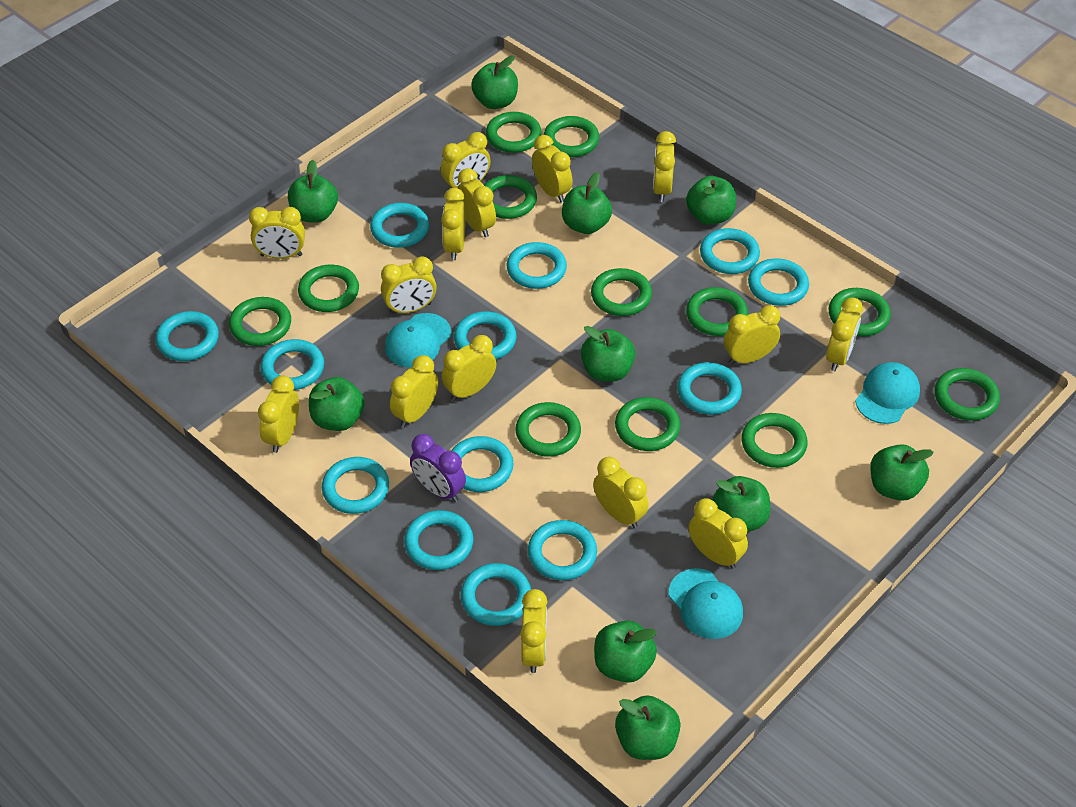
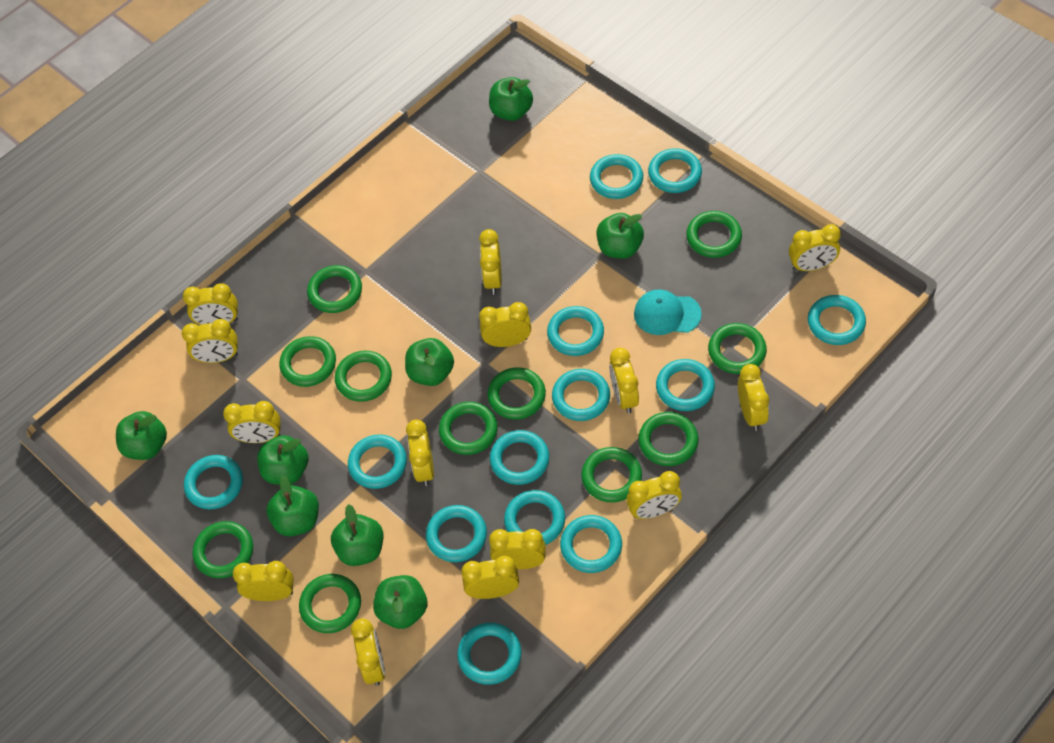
green apple: [288,160,338,223] [309,377,365,431] [471,56,518,109] [562,172,612,234] [581,326,636,382] [594,621,657,683] [615,695,681,760] [686,176,736,225] [712,476,770,532] [870,444,934,501] = 10 -> [116,411,167,460] [257,435,308,485] [267,475,319,537] [331,504,383,566] [373,575,427,629] [405,338,454,386] [489,77,533,121] [597,213,644,259] = 8
green ring: [229,297,291,346] [298,265,359,312] [484,175,537,219] [486,112,542,153] [516,402,581,457] [544,116,599,157] [591,268,652,316] [615,397,681,451] [686,287,748,336] [741,413,808,468] [829,288,891,336] [935,368,1000,421] = 12 -> [193,521,253,578] [279,336,336,387] [299,574,361,633] [307,265,362,313] [335,350,392,402] [439,402,498,455] [488,367,546,420] [581,447,642,502] [638,412,698,466] [686,211,742,258] [708,323,767,374] = 11
purple clock: [410,434,466,502] = 1 -> none = 0
turquoise cap: [385,313,451,367] [669,568,743,639] [855,362,920,424] = 3 -> [634,290,702,335] = 1
yellow clock: [249,207,305,259] [258,375,299,453] [381,256,437,314] [390,355,438,428] [441,132,491,188] [441,188,466,260] [441,335,496,401] [457,168,496,237] [520,589,548,673] [532,135,572,203] [593,457,649,528] [653,131,676,202] [688,498,748,569] [724,305,780,365] [826,297,863,371] = 15 -> [182,319,238,363] [183,283,238,325] [223,401,281,443] [233,561,294,601] [351,619,385,686] [406,420,434,486] [461,556,519,599] [479,229,502,294] [479,302,531,347] [489,529,546,569] [609,348,639,413] [626,471,682,519] [738,364,769,431] [789,224,841,271] = 14

